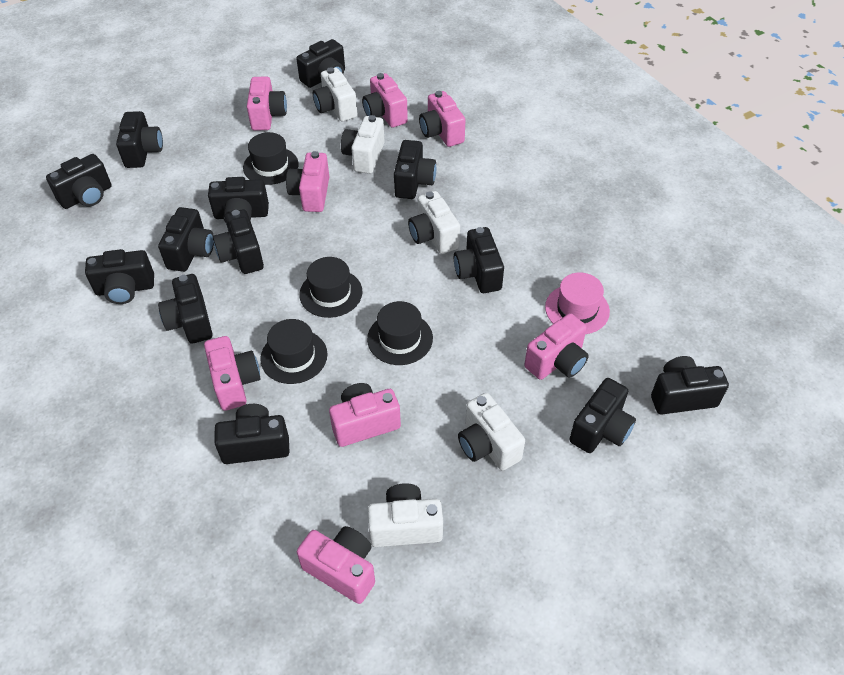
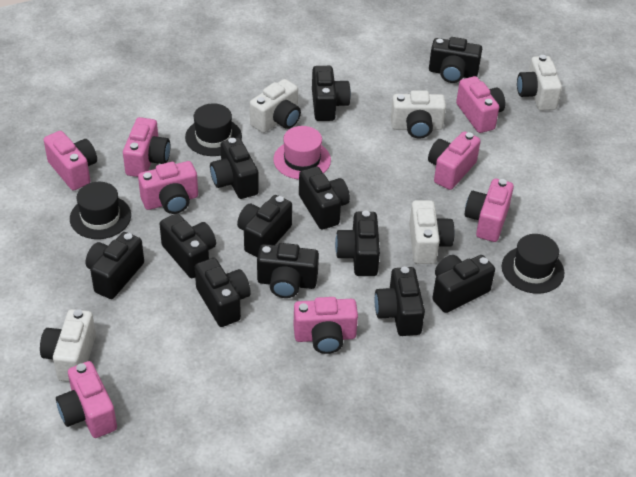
black camera: [46,154,112,209] [85,249,154,304] [116,111,163,168] [158,207,214,272] [158,274,212,344] [208,177,269,222] [213,209,264,274] [214,404,289,464] [296,39,345,88] [394,140,436,199] [454,227,504,293] [569,378,636,453] [651,356,729,415] = 13 -> [86,232,144,299] [160,213,216,278] [195,258,251,327] [210,138,259,199] [237,195,292,257] [257,243,319,298] [299,167,350,230] [312,66,351,121] [335,211,380,276] [374,267,425,336] [429,37,482,83] [432,255,495,313] = 12
black hat: [243,132,299,185] [260,319,327,384] [299,257,363,318] [367,301,433,365] = 4 -> [70,182,131,239] [185,103,242,156] [502,234,564,294] = 3

